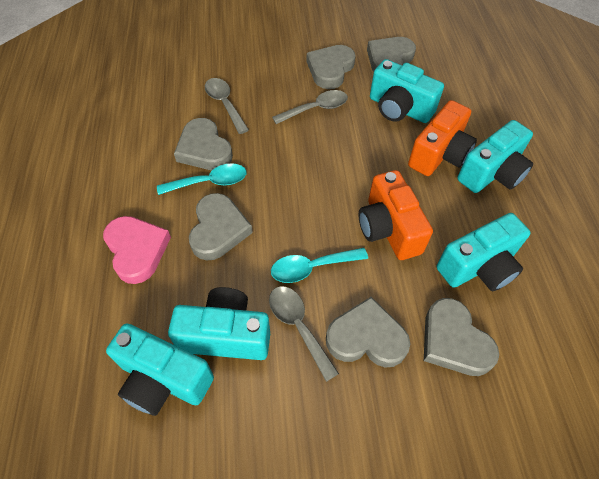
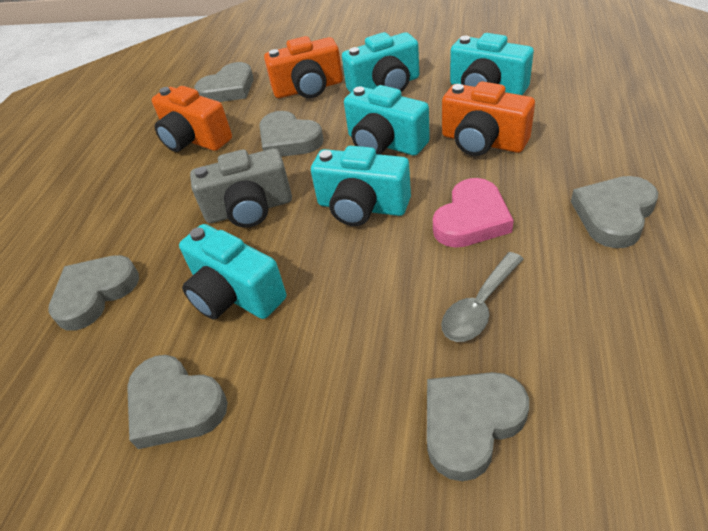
grey camera: none = 0 -> [190,148,292,228] = 1
grey spoon: [205,78,249,134] [269,286,339,382] [272,90,348,124] = 3 -> [441,252,524,342] = 1
orange camera: [359,170,433,260] [408,100,477,176] = 2 -> [152,86,232,152] [264,36,343,98] [442,81,535,156] = 3
turquoise spoon: [157,163,246,195] [271,248,368,283] = 2 -> none = 0

